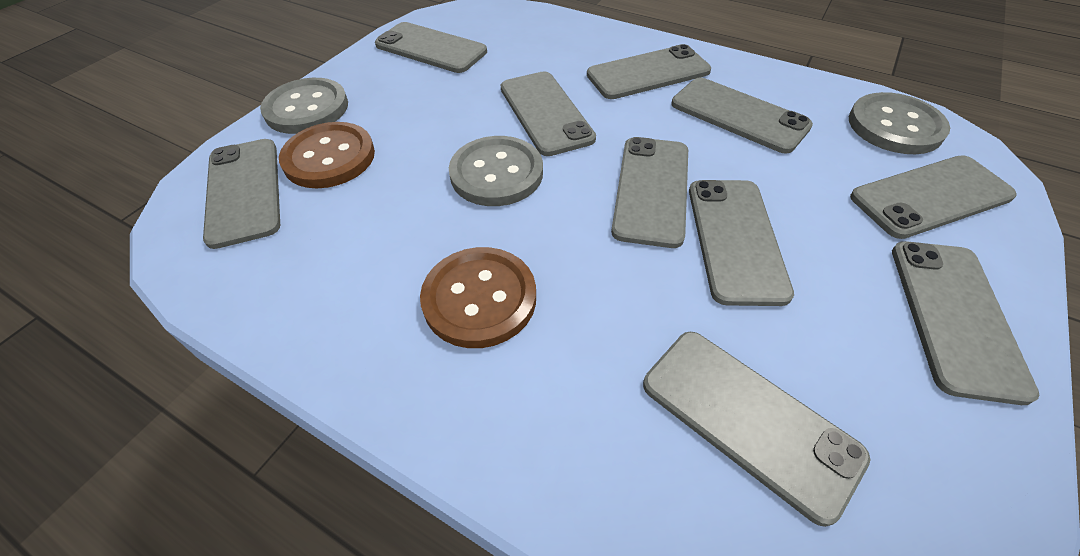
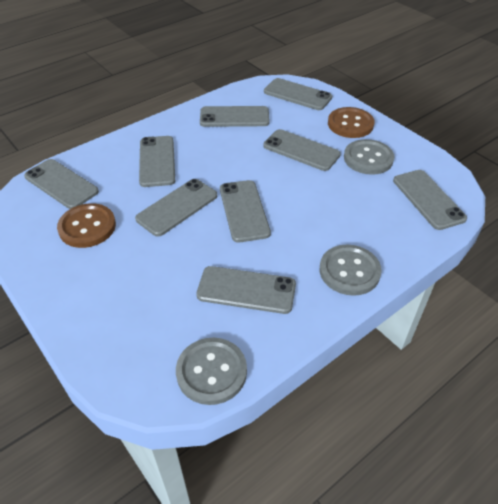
grey phone: [203,139,280,249] [375,22,487,73] [501,71,596,156] [587,44,711,99] [611,137,688,248] [643,332,871,527] [671,78,813,153] [689,180,794,306] [850,155,1017,239] [892,241,1039,405] = 10 -> [24,159,99,209] [135,179,217,237] [139,136,175,187] [196,266,296,314] [200,106,270,127] [220,180,271,243] [263,129,341,171] [264,78,332,110] [393,170,467,230] = 9

